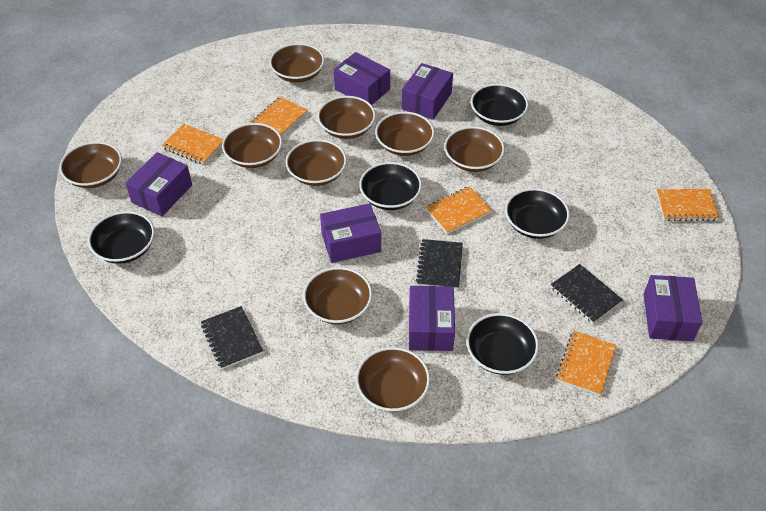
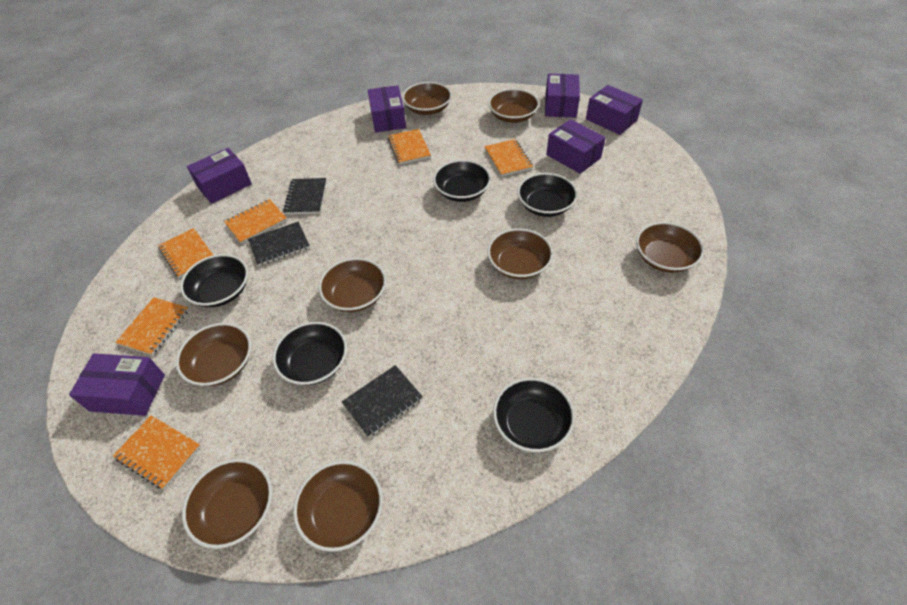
brown bowl: [60,142,122,188] [222,123,282,168] [270,43,325,83] [286,139,347,186] [303,267,372,324] [317,96,376,139] [356,347,430,412] [375,112,435,156] [444,126,505,172] = 9 -> [176,323,251,386] [182,459,272,549] [293,461,383,552] [319,258,386,312] [402,82,452,115] [488,89,539,123] [488,228,553,279] [636,222,704,273] = 8
orange notebook: [162,123,223,165] [250,96,308,136] [425,186,492,234] [556,331,617,396] [656,189,719,221] = 5 -> [113,415,201,489] [115,297,189,356] [158,228,213,278] [224,199,287,244] [388,129,431,165] [484,139,533,177] = 6

